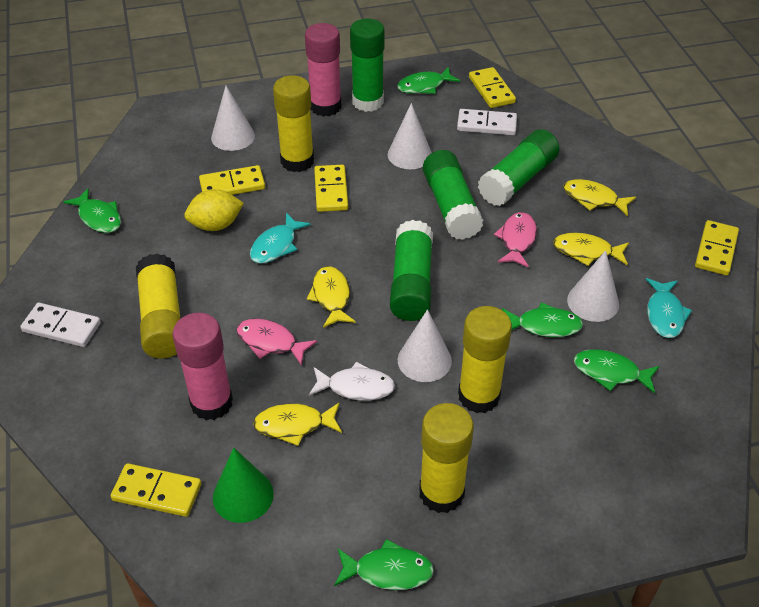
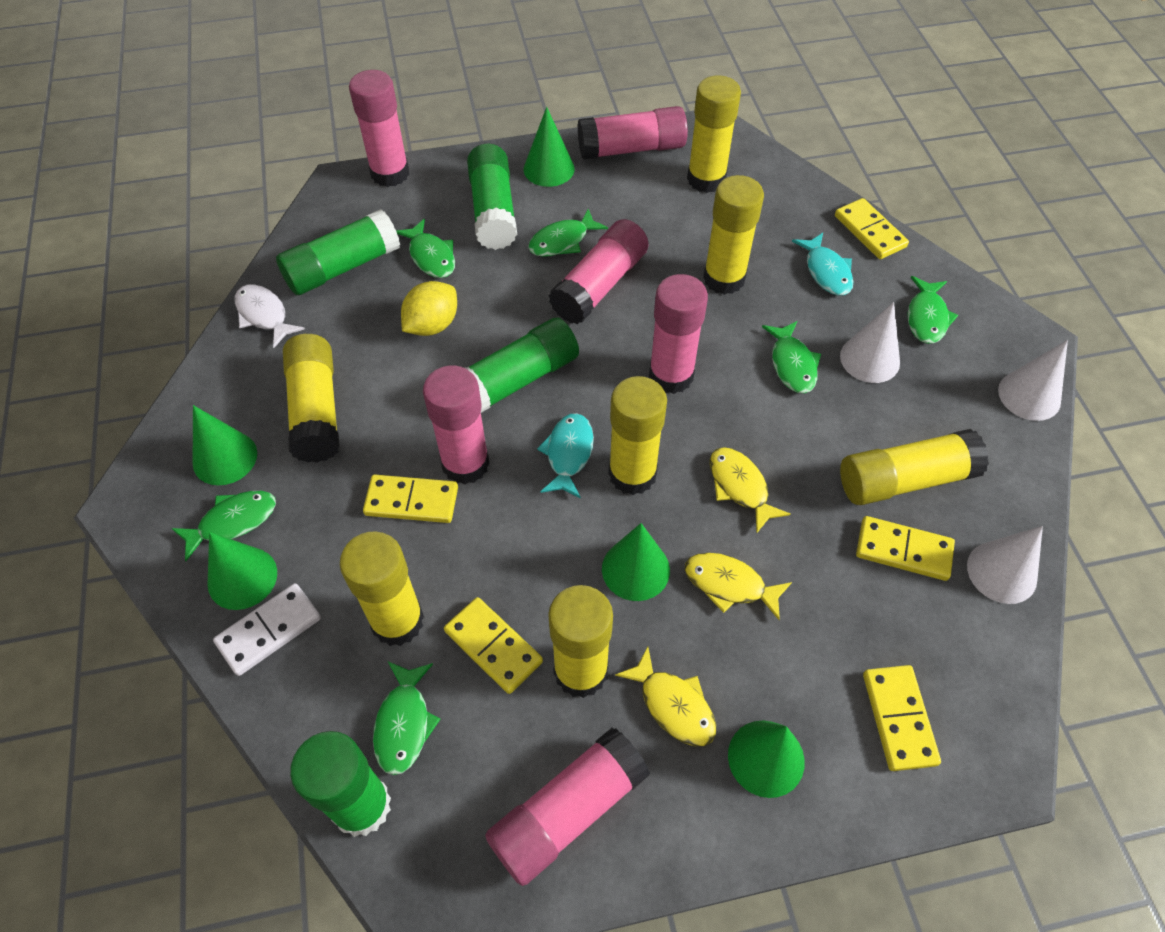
green cone: [213,448,274,523] = 1 -> [193,405,257,485] [207,532,277,610] [523,107,575,187] [602,523,670,601] [728,721,805,798] = 5
green fish: [63,189,121,233] [334,539,434,590] [397,67,460,94] [502,302,583,337] [574,349,659,394] = 5 -> [171,491,276,561] [373,662,441,775] [397,219,455,278] [528,209,608,257] [762,321,821,393] [907,276,958,344] = 6
pink fish: [236,319,317,366] [494,212,537,268] = 2 -> none = 0
pink glue stick: [172,313,233,420] [305,23,341,117] = 2 -> [349,70,409,187] [423,366,490,485] [485,728,650,886] [548,219,649,324] [577,106,688,160] [649,274,708,394] = 6
white cone: [211,86,255,151] [388,103,432,169] [398,309,452,382] [567,250,619,322] = 4 -> [840,302,900,383] [967,526,1043,604] [998,340,1068,421] = 3
white domino: [20,303,101,347] [457,109,517,135] = 2 -> [213,583,321,676] = 1
yellow fish: [253,403,342,446] [307,266,356,328] [553,233,629,266] [563,179,636,216] = 4 -> [615,646,716,746] [685,553,792,620] [710,447,791,533] = 3
yellow glue stick: [136,253,181,358] [273,75,314,172] [419,403,474,513] [458,306,512,413] = 4 -> [283,334,340,463] [340,531,424,646] [548,585,613,698] [608,376,667,495] [687,75,741,193] [703,175,764,295] [840,429,989,505] = 7

